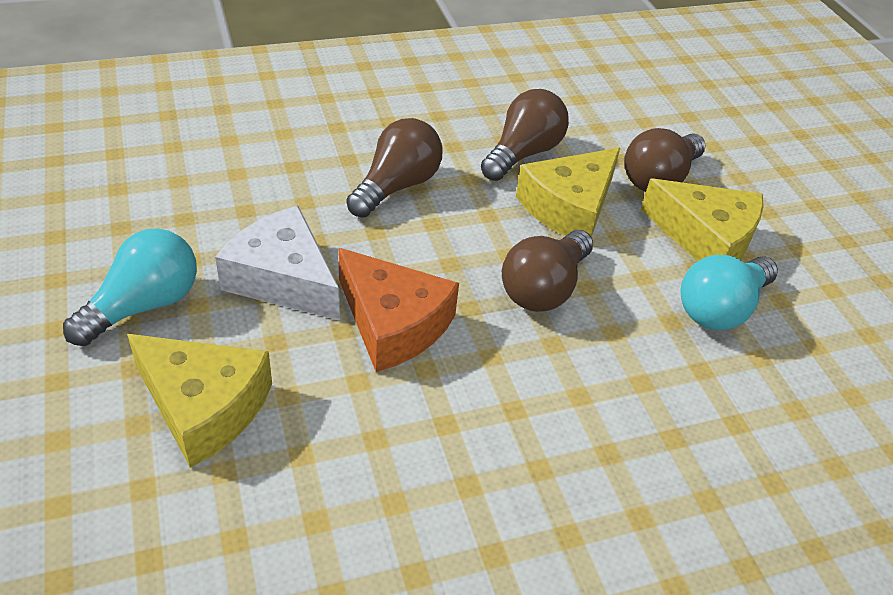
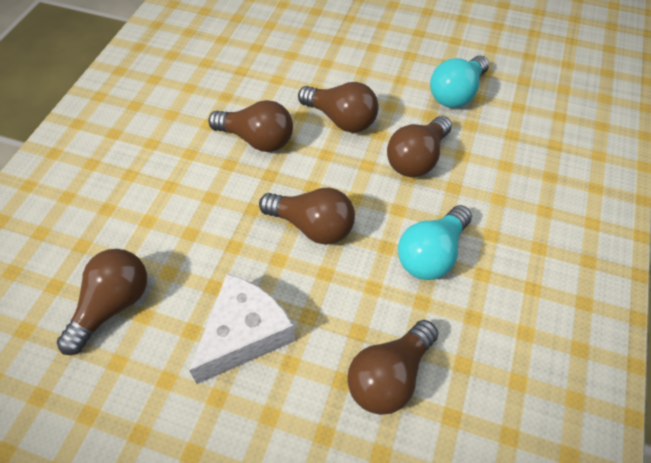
brown light bulb: [346,118,443,218] [481,89,569,181] [502,230,593,312] [624,128,706,192] = 4 -> [57,249,147,355] [208,100,293,152] [259,188,355,245] [298,82,379,133] [347,320,438,415] [387,116,452,177] = 6
orange cheese: [338,248,459,372] = 1 -> none = 0
yellow cheese: [127,334,272,468] [516,148,620,237] [641,178,764,261] = 3 -> none = 0

